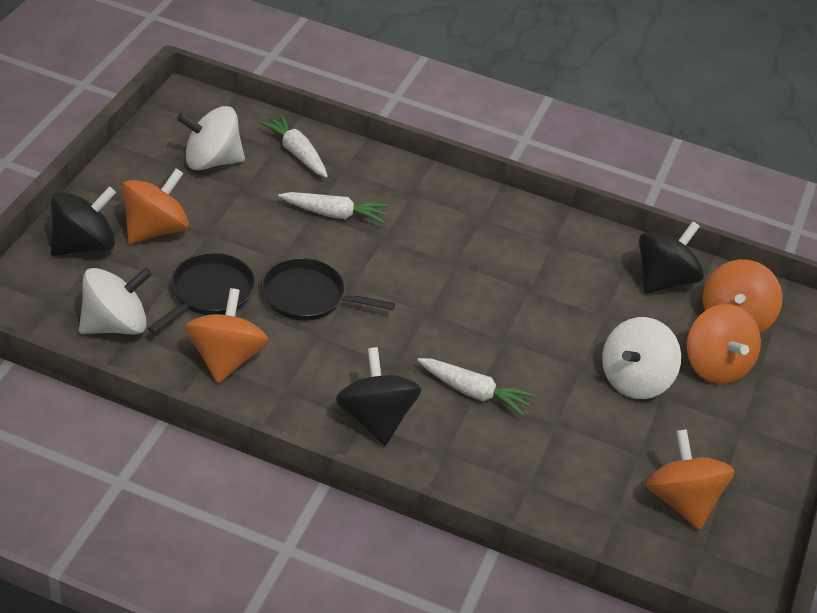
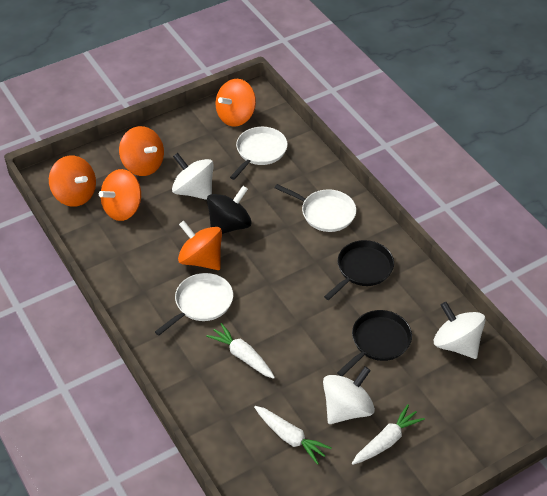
black spinning top: [51,186,116,256] [336,347,421,446] [639,221,704,294] = 3 -> [207,186,252,234] = 1
white pan: none = 0 -> [155,273,233,336] [230,127,288,180] [274,184,356,232] = 3

